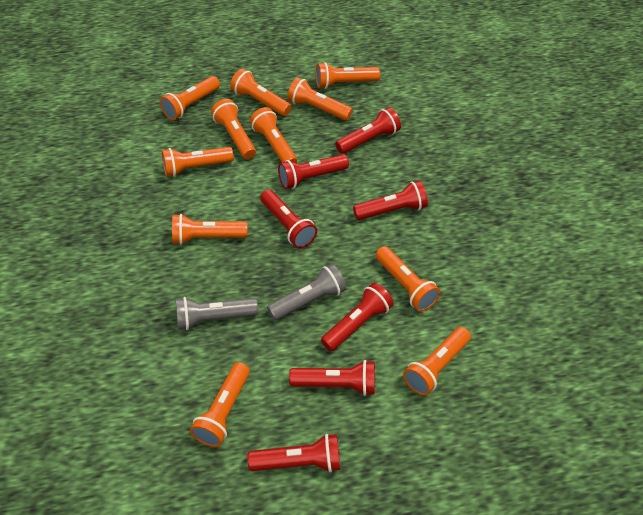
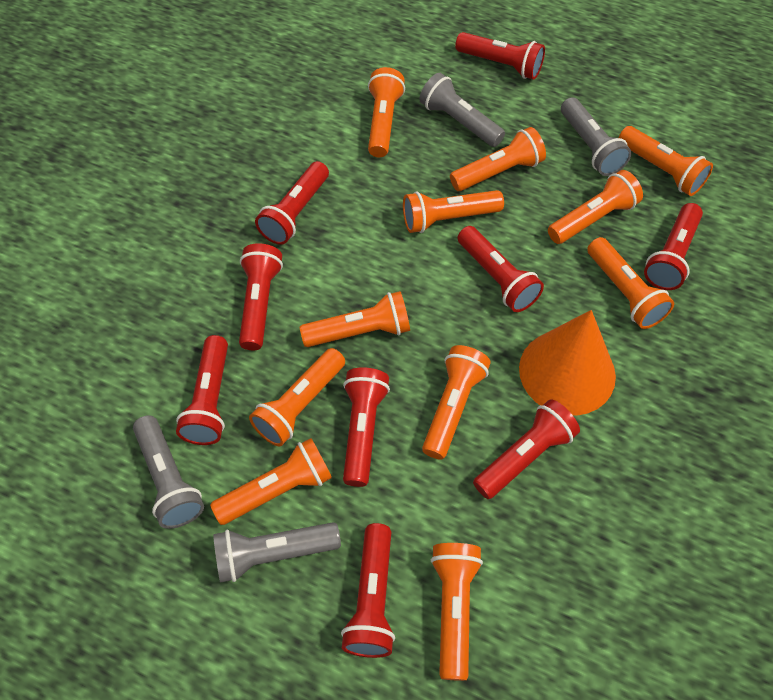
grey flashlight: [176,297,258,330] [267,264,346,320] = 2 -> [133,415,204,529] [213,522,341,583] [419,73,505,147] [561,97,632,176] = 4
orange cone: none = 0 -> [519,310,616,416] = 1
red flashlight: [247,434,340,473] [260,190,317,248] [278,154,349,189] [289,360,375,396] [321,283,394,351] [335,107,401,154] [353,181,428,220] = 7 -> [176,335,228,445] [239,243,283,350] [255,161,329,245] [341,523,395,658] [343,367,390,487] [455,32,545,80] [458,226,544,312] [473,399,580,499] [644,203,703,290] = 9

